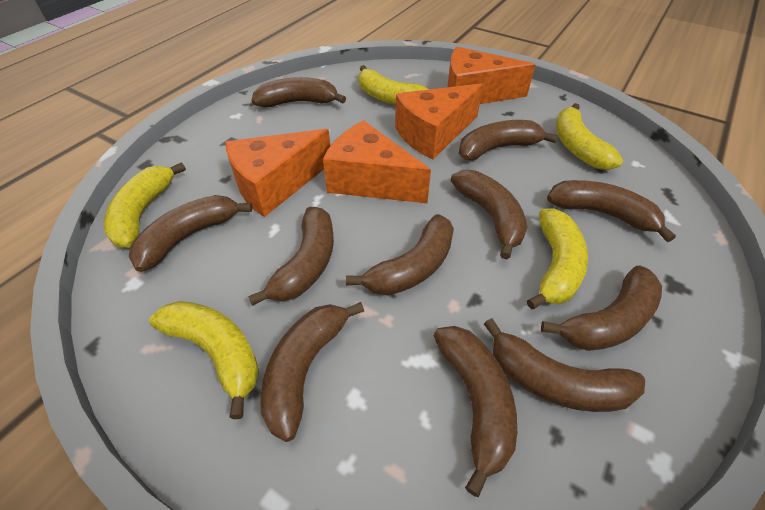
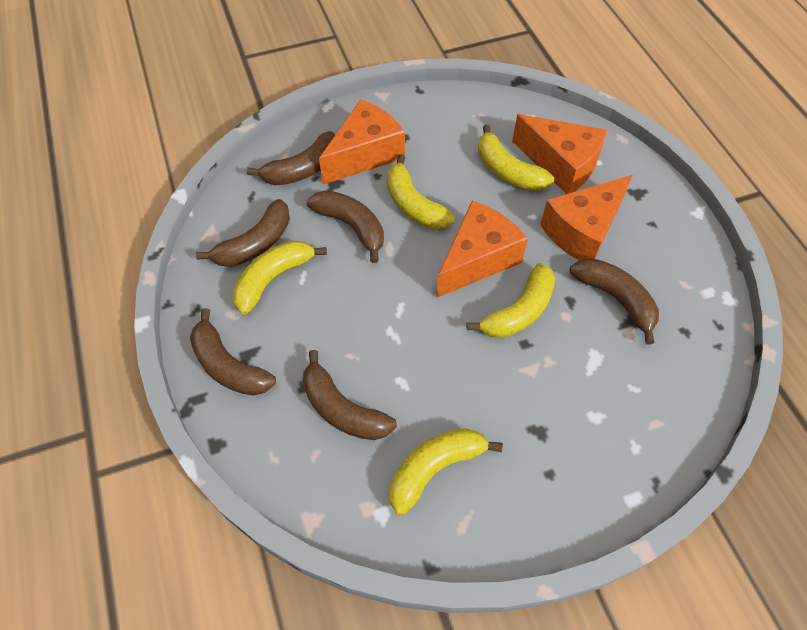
brown banana: [129,195,253,272] [248,207,334,306] [251,77,346,107] [260,302,364,442] [346,214,454,295] [434,326,517,497] [451,170,527,260] [459,120,558,161] [484,318,645,412] [541,266,662,351] [547,180,676,242] = 11 -> [190,308,276,396] [196,199,290,267] [247,131,335,185] [302,350,397,440] [306,190,384,263] [570,258,659,345] = 6

